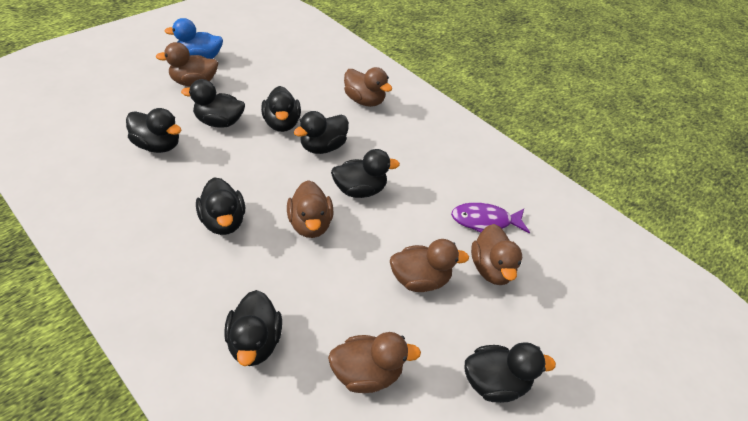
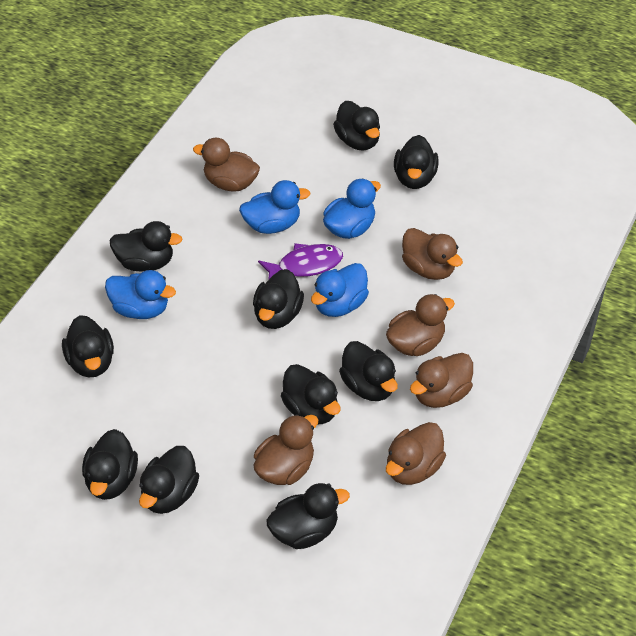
black duck: [126,108,181,153] [181,79,245,128] [196,177,245,235] [224,290,282,366] [261,86,301,132] [294,111,349,154] [331,149,400,198] [465,342,556,403] = 8 -> [62,315,114,377] [82,429,138,500] [110,221,182,272] [139,446,199,514] [253,269,304,329] [266,483,350,549] [281,364,340,424] [333,101,380,151] [339,341,398,401] [394,135,438,189] = 10
blue duck: [164,18,223,59] = 1 -> [105,270,176,319] [239,180,311,234] [311,263,369,317] [323,178,381,239] = 4

